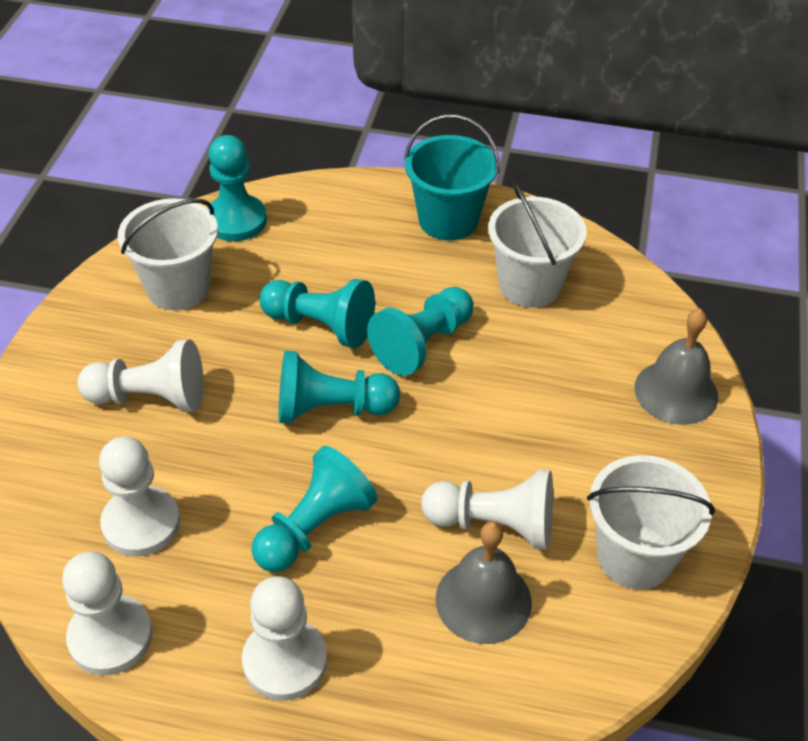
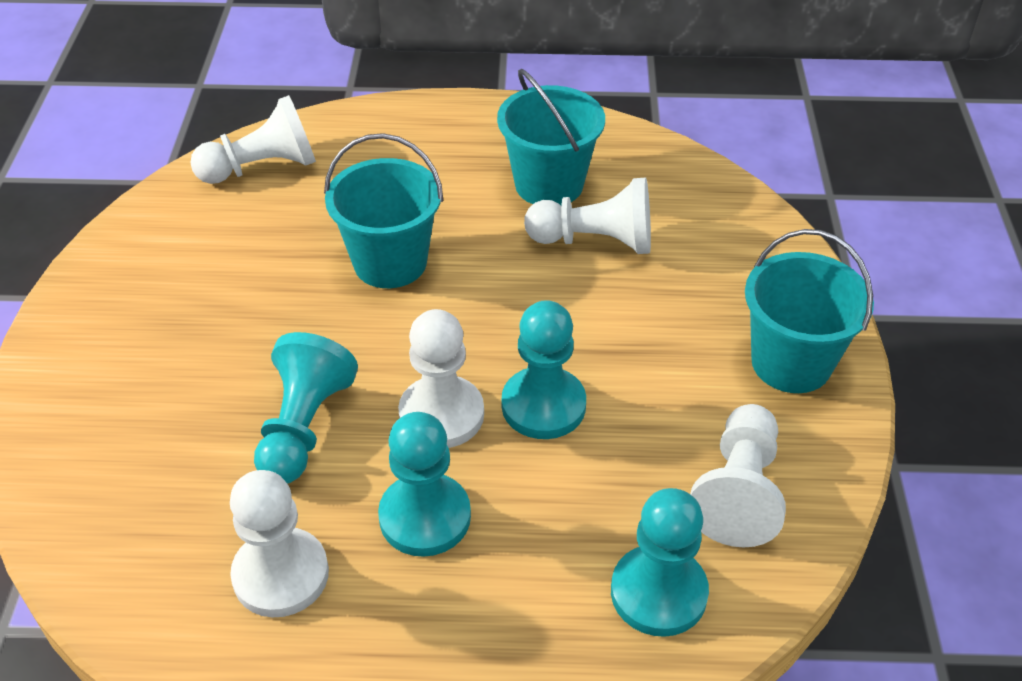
grey bell: [436,521,532,644] [635,309,718,425] = 2 -> none = 0
turquoise bucket: [404,114,499,241] = 1 -> [324,133,443,288] [497,69,605,205] [745,229,874,393] = 3
turquoise pawn: [207,135,267,241] [251,446,378,572] [259,279,375,348] [279,351,400,424] [367,287,473,376] = 5 -> [254,332,358,484] [378,412,471,557] [502,300,586,439] [611,488,709,637] = 4
white bucket: [118,198,218,310] [488,183,587,308] [587,455,715,590] = 3 -> none = 0

